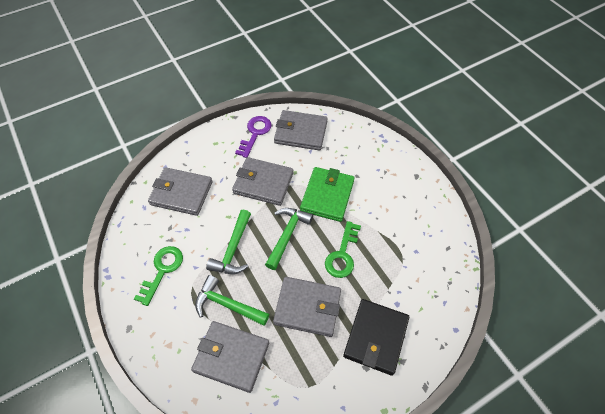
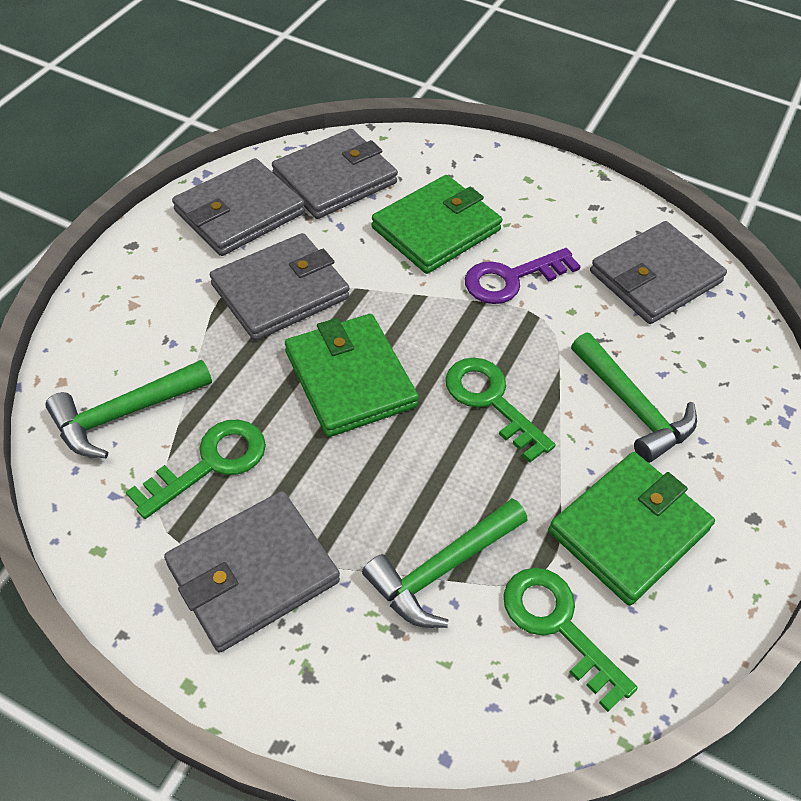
black wallet: [343,299,409,376] = 1 -> none = 0
green key: [134,246,183,306] [325,221,361,278] = 2 -> [126,419,266,519] [446,358,556,463] [503,568,638,712] = 3
green wallet: [300,167,355,222] = 1 -> [285,314,419,437] [371,175,502,274] [548,452,715,606] = 3

